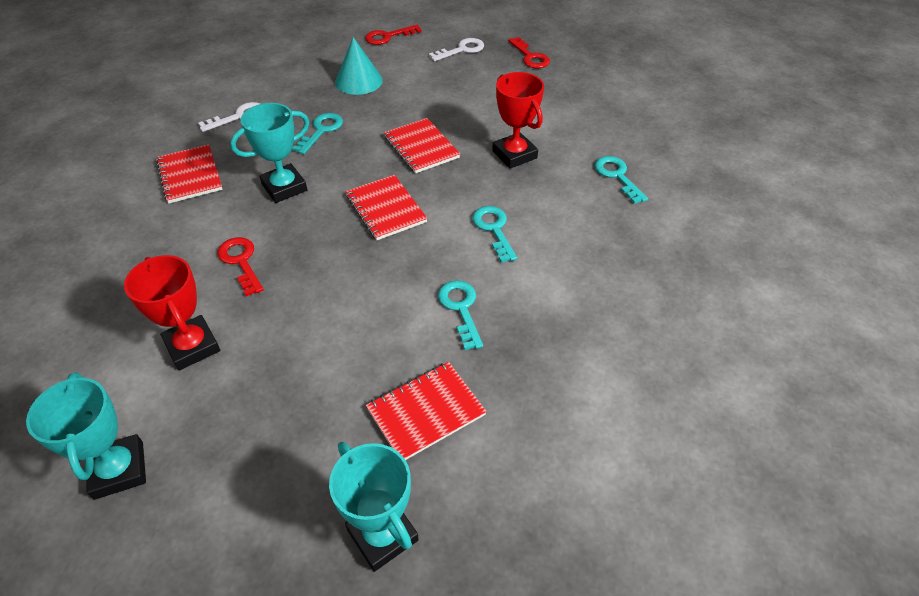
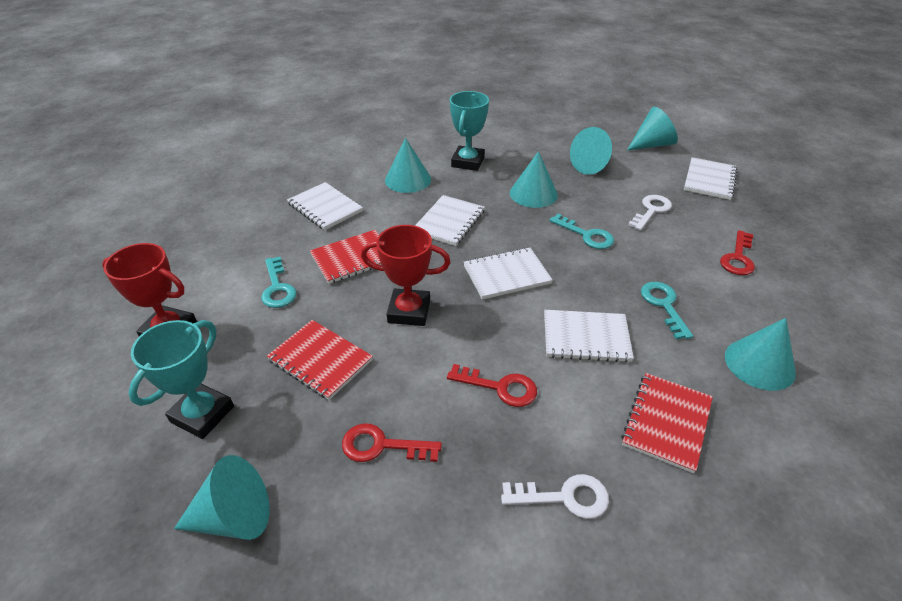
red notebook: [156,144,223,203] [346,175,428,240] [366,362,487,460] [384,118,460,173] = 4 -> [267,320,373,400] [310,230,381,284] [621,373,713,473] = 3
turquoise cone: [335,37,383,95] = 1 -> [174,455,270,540] [385,138,431,193] [510,151,558,208] [570,127,612,175] [627,107,678,151] [725,318,796,391] = 6
turquoise key: [292,113,343,154] [438,280,483,350] [472,206,517,263] [595,156,648,204] = 4 -> [261,257,297,308] [549,214,614,249] [641,282,693,339] = 3
turquoise trophy: [26,372,146,500] [230,103,310,203] [329,442,419,572] = 3 -> [128,320,234,439] [450,91,489,171] = 2
white notebook: none = 0 -> [287,182,363,230] [415,195,485,246] [463,247,553,300] [544,310,634,363] [684,157,738,200] = 5

